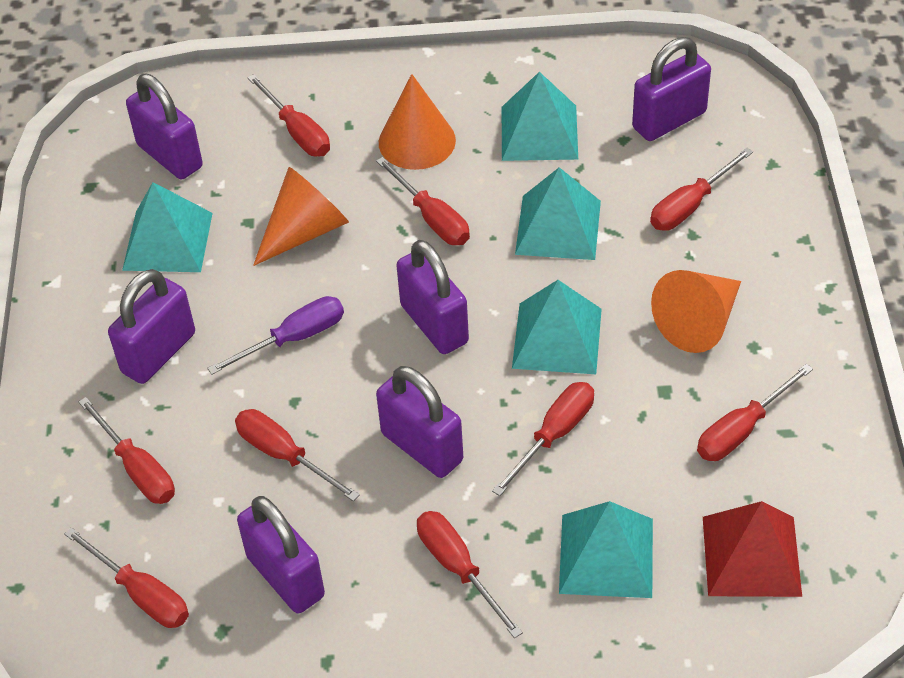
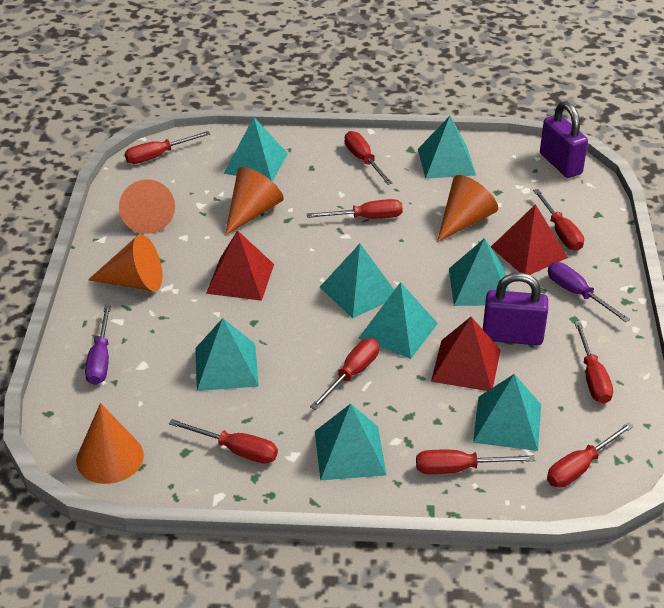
orange cone: [253,167,349,266] [379,74,456,170] [651,270,741,353] = 3 -> [76,403,144,484] [88,234,163,291] [119,179,175,234] [225,167,284,235] [437,175,498,242] = 5
purple padlock: [108,269,195,384] [126,74,203,179] [237,496,325,613] [376,366,463,478] [396,240,469,354] [632,37,711,141] = 6 -> [483,272,548,345] [540,101,588,178] = 2
purple screwdriver: [207,296,344,375] = 1 -> [85,306,111,385] [548,262,630,322] = 2
red pyramid: [703,501,802,597] = 1 -> [206,230,274,301] [431,317,501,391] [491,204,568,275] = 3
turquoise pyramid: [122,182,213,272] [502,72,578,161] [512,280,602,374] [515,167,601,260] [559,501,653,598] = 5 -> [195,318,259,391] [224,117,288,181] [315,404,386,480] [320,244,394,318] [358,282,438,359] [418,116,476,179] [449,238,509,306] [473,374,541,451] = 8

